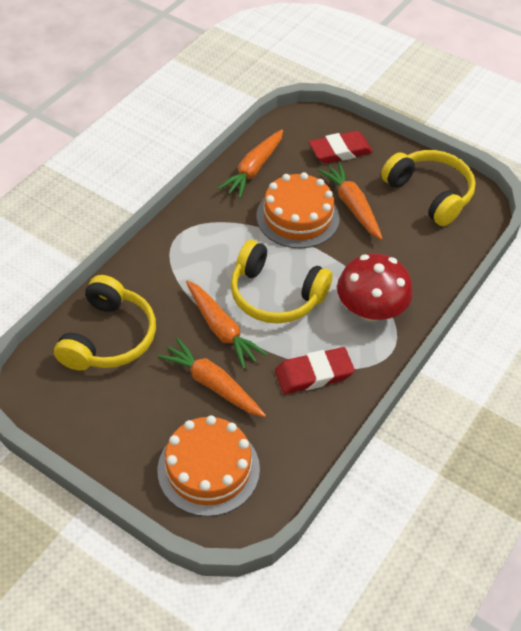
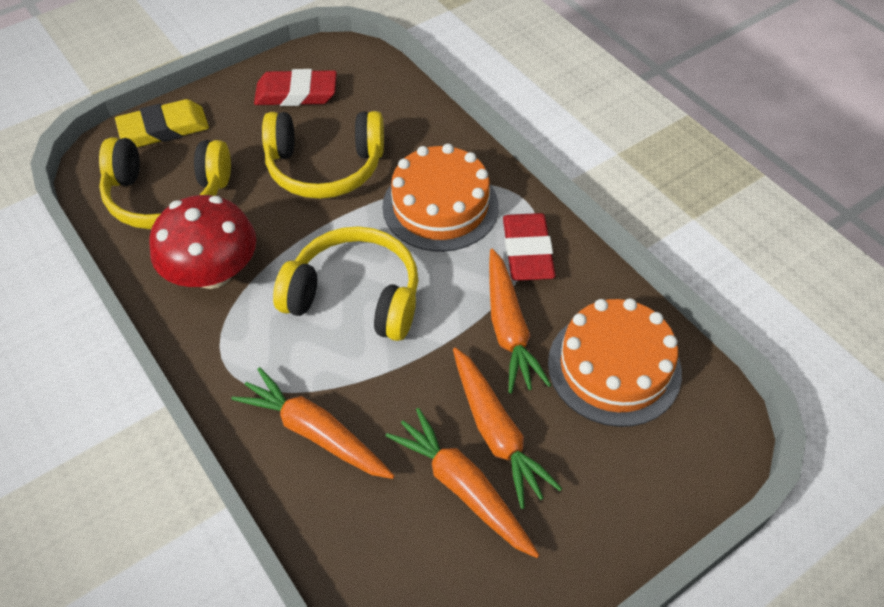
yellow eraser: none = 0 -> [115,99,209,147] = 1

